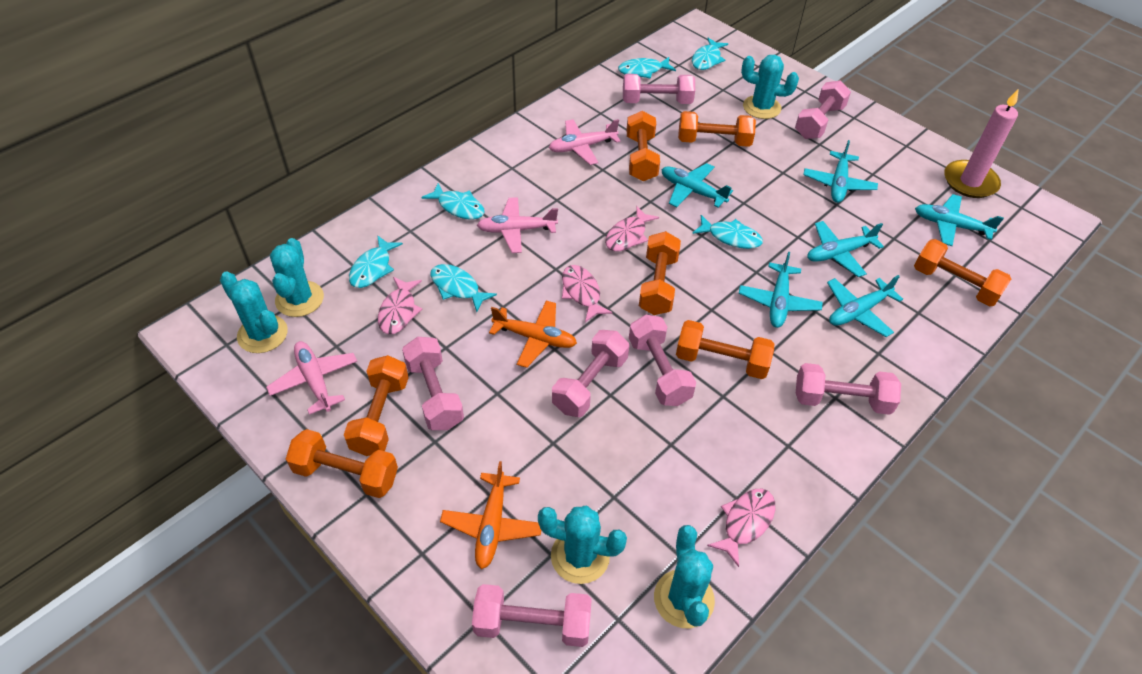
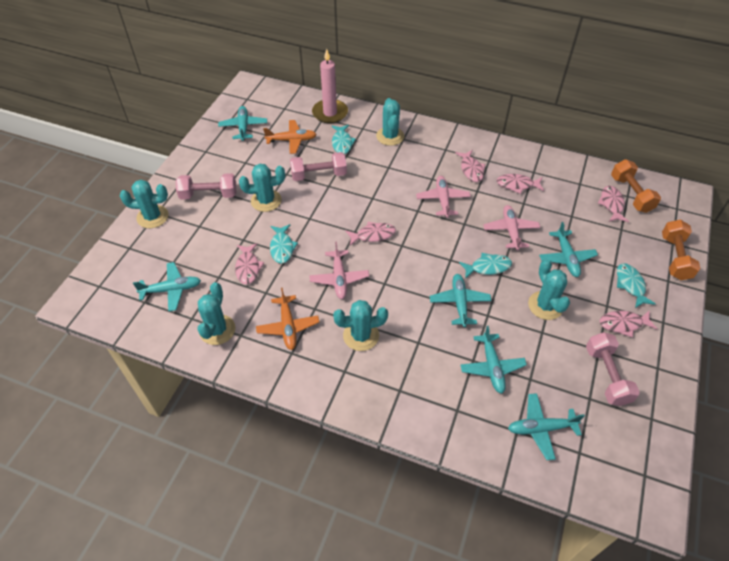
orange dumbbell: [286,429,398,498] [344,355,409,456] [626,111,660,181] [639,231,681,315] [676,320,774,379] [678,111,756,147] [914,239,1011,307] = 7 -> [611,159,661,213] [662,220,701,280] = 2
pink dumbbell: [402,337,464,430] [472,584,592,647] [552,330,629,417] [623,74,695,104] [629,315,696,406] [795,80,851,139] [796,363,901,415] = 7 -> [176,173,236,200] [290,152,347,181] [586,332,640,406] = 3
pink fish: [378,277,422,334] [562,265,613,322] [605,206,659,252] [707,489,775,567] = 4 -> [235,243,264,284] [345,222,396,246] [455,150,485,182] [496,174,544,194] [598,186,629,222] [600,310,657,338] = 6
turquoise cactus: [220,272,288,353] [270,238,324,317] [538,506,627,584] [654,525,715,629] [741,55,799,119] = 5 -> [120,180,168,228] [198,282,235,345] [239,164,285,212] [333,300,388,351] [376,98,404,146] [528,259,570,320] = 6
turquoise fish: [349,235,403,288] [421,183,485,220] [430,264,497,312] [618,57,676,79] [692,38,728,70] [692,215,763,249] = 6 -> [270,224,298,264] [332,125,356,154] [459,253,512,279] [617,263,656,308] = 4

